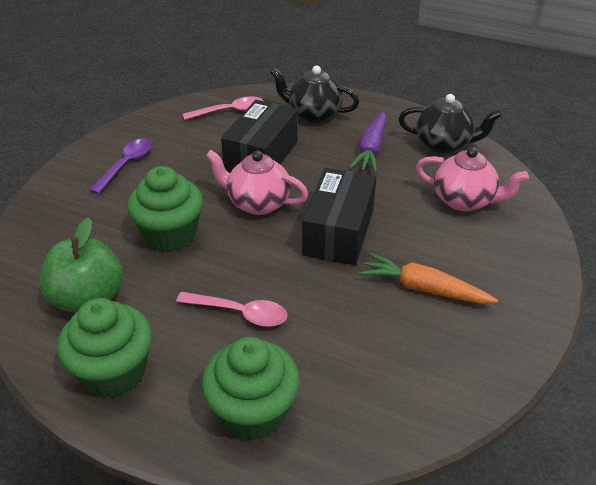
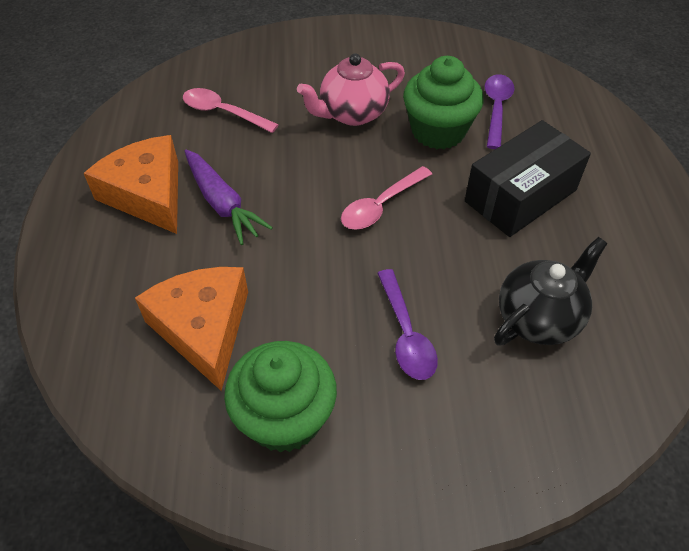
black box: [221,100,298,173] [302,168,376,265] = 2 -> [465,120,591,237] = 1
black teapot: [271,66,359,123] [398,94,502,153] = 2 -> [494,237,608,346] = 1
green apple: [39,218,123,313] = 1 -> none = 0
green cupcake: [57,298,152,398] [127,166,203,251] [202,337,300,441] = 3 -> [224,341,337,453] [403,56,484,149] = 2
orange carrot: [359,253,498,304] = 1 -> none = 0
orange cheese: none = 0 -> [84,135,178,234] [135,267,248,391] = 2
pink teapot: [205,150,309,215] [416,147,529,211] = 2 -> [297,53,405,126] = 1
purple spoon: [89,139,152,194] = 1 -> [377,269,438,380] [485,74,514,149] = 2

